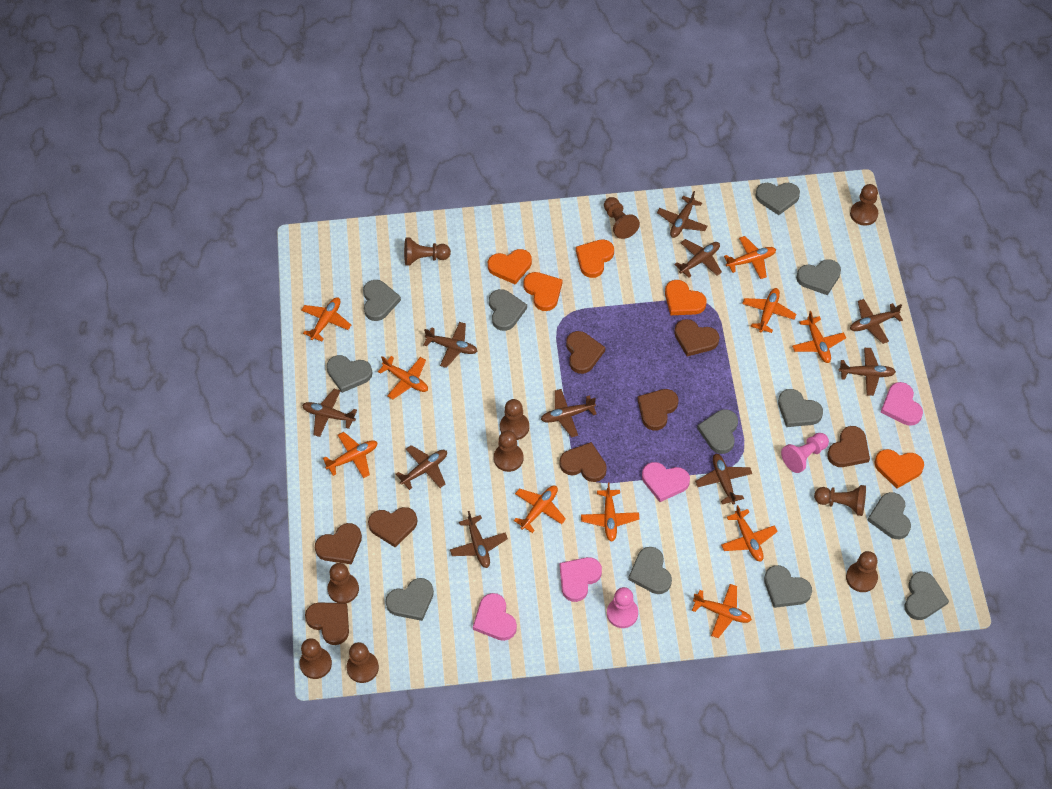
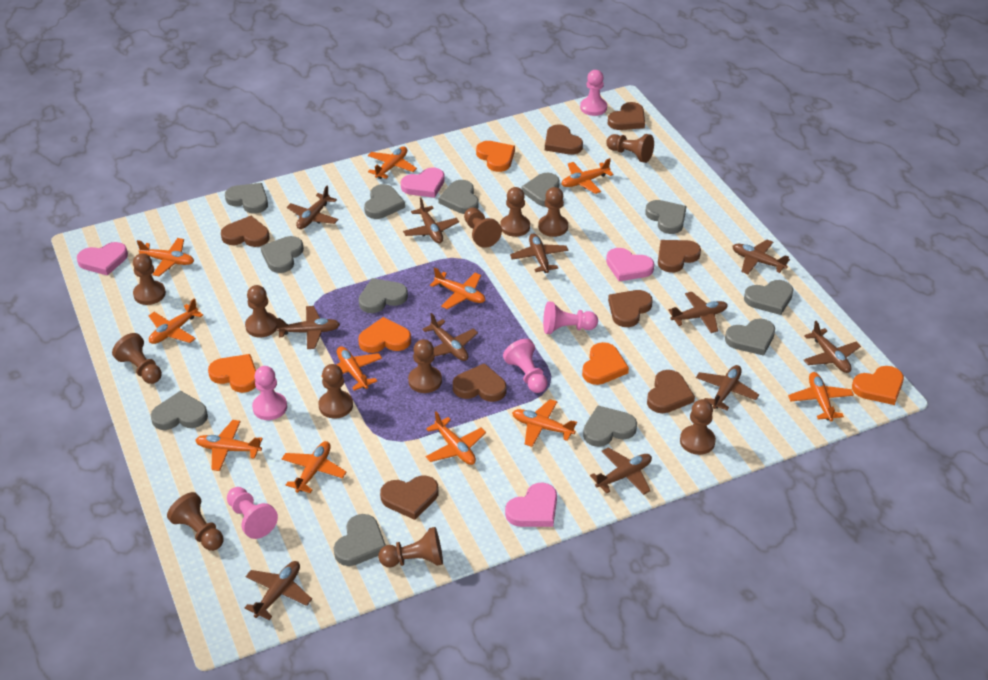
brown pawn: [300,638,332,679] [327,563,359,603] [347,642,379,683] [404,238,451,266] [494,430,524,472] [500,399,529,440] [604,197,640,239] [814,485,866,516] [846,551,878,592] [850,184,878,226] = 10 -> [112,333,162,384] [133,253,166,305] [167,492,223,551] [245,285,277,338] [319,364,353,419] [378,527,443,567] [408,339,442,393] [464,207,502,248] [500,187,530,237] [538,187,568,237] [606,134,654,163] [680,399,716,455] = 12
brown plane: [302,389,357,437] [396,445,447,490] [423,322,477,368] [450,511,508,568] [541,389,597,437] [657,191,708,238] [674,239,722,278] [695,454,752,505] [839,348,896,396] [850,299,903,344] = 10 -> [245,561,312,620] [275,306,340,349] [287,186,338,229] [403,198,459,243] [422,313,478,361] [510,233,568,273] [590,447,652,495] [668,292,728,333] [696,365,759,410] [733,239,790,274] [804,321,861,373] = 11
orange plane: [301,297,351,342] [323,432,378,478] [378,356,428,399] [514,485,566,533] [581,482,639,542] [692,584,752,638] [721,505,778,562] [724,236,776,279] [742,288,796,333] [792,311,846,363] = 10 -> [137,238,194,276] [148,298,203,344] [195,420,263,471] [282,441,347,493] [321,346,382,391] [368,146,417,179] [426,411,486,465] [430,268,485,309] [512,399,577,447] [562,158,614,194] [788,372,854,421] = 11
pink pawn: [607,587,638,628] [781,433,829,473] = 2 -> [227,487,278,539] [252,366,287,420] [503,339,548,393] [543,301,598,334] [580,70,607,116] = 5

